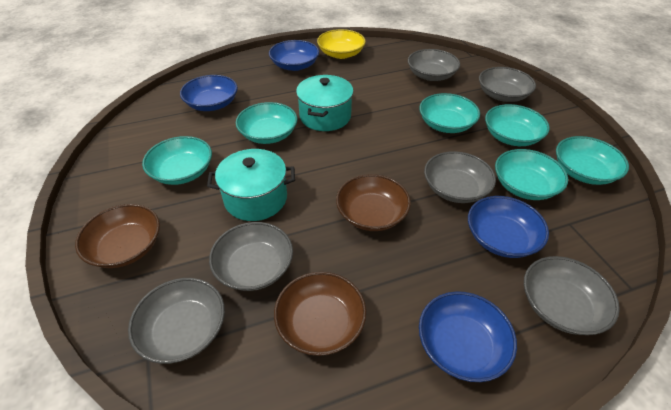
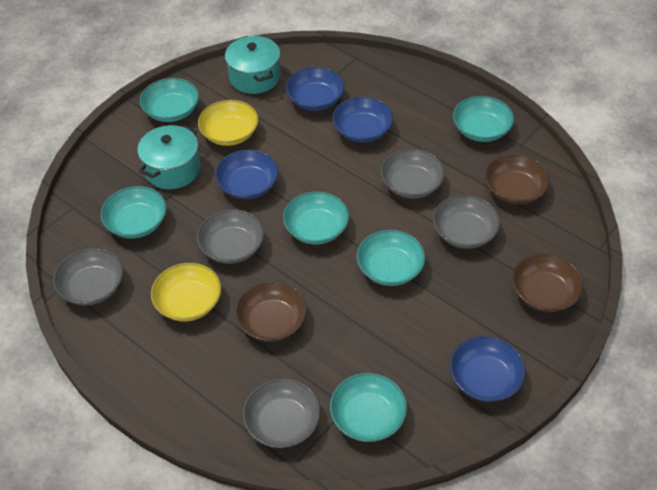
grey bowl: [128,278,225,364] [209,222,293,291] [408,49,460,81] [424,151,496,203] [479,67,536,102] [524,256,620,335] = 6 -> [53,248,123,306] [197,209,264,264] [243,378,320,448] [381,149,445,199] [433,195,500,249] = 5
yellow bowl: [317,29,366,59] = 1 -> [151,263,221,321] [198,100,259,146] = 2

